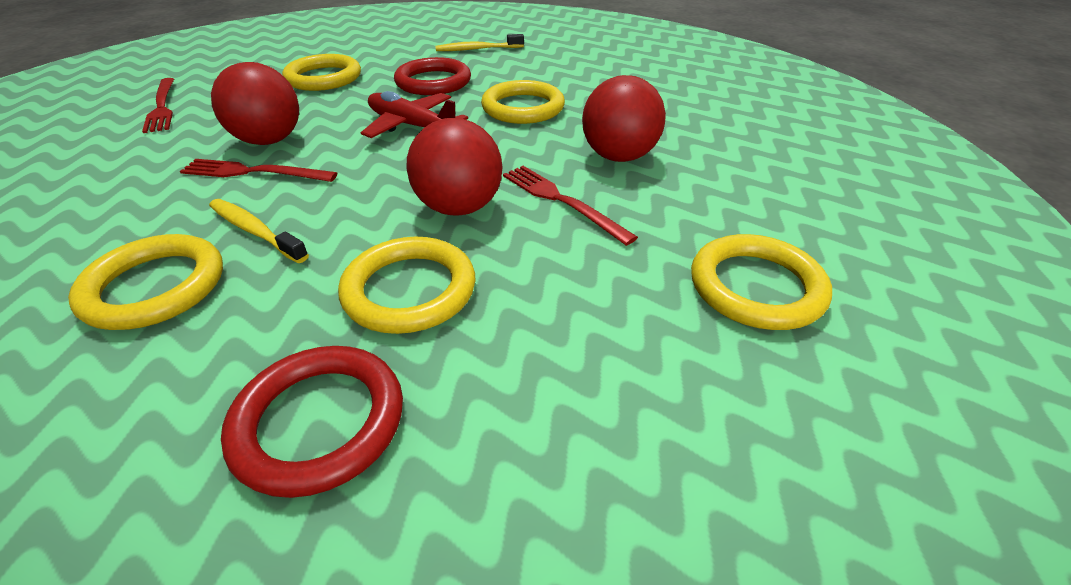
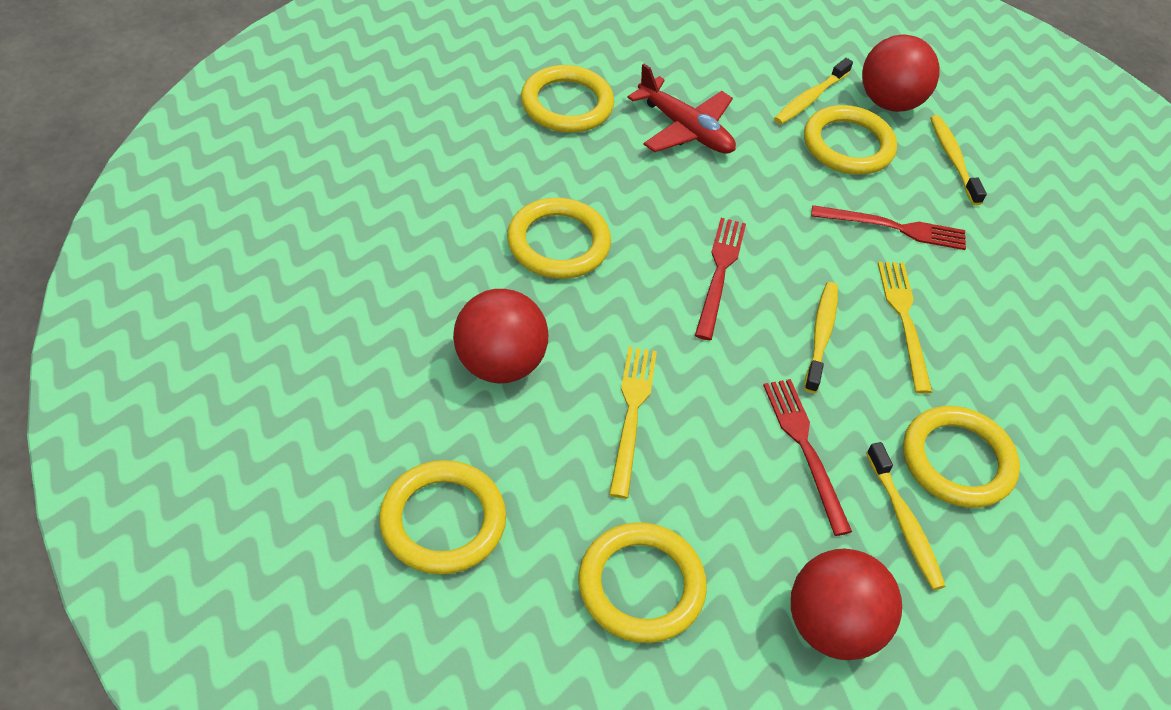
red ring: [221,346,403,498] [394,57,471,95] = 2 -> none = 0
yellow fork: none = 0 -> [609,346,657,499] [878,262,932,394] = 2
yellow ring: [68,234,223,330] [282,54,361,91] [338,237,476,334] [481,80,565,124] [691,234,832,330] = 5 -> [379,460,506,575] [507,198,611,279] [521,65,614,133] [579,522,707,643] [804,105,897,175] [903,406,1020,508] = 6
yellow toothbrush: [209,199,309,263] [435,34,524,51] = 2 -> [774,58,853,124] [804,282,838,393] [866,442,946,590] [930,115,987,206] = 4

